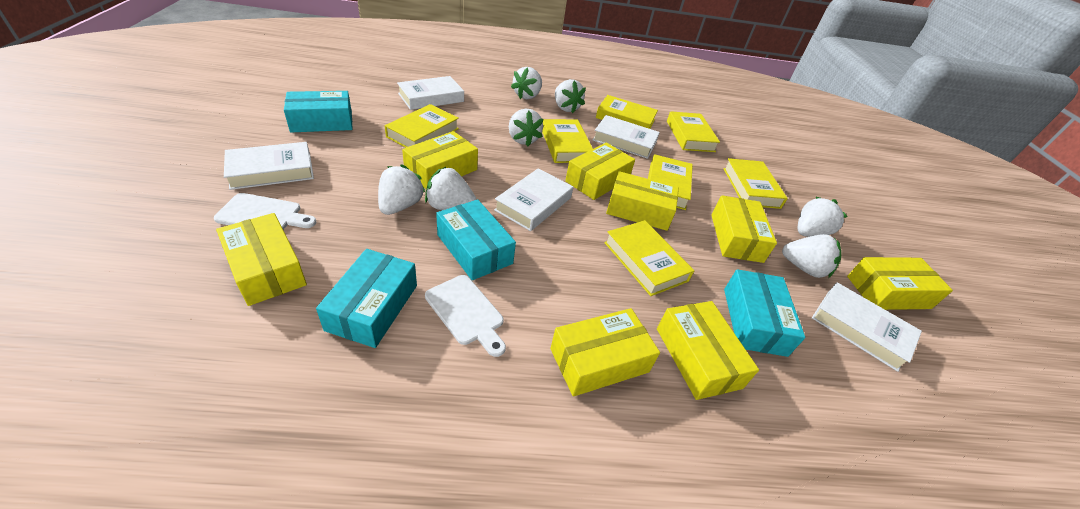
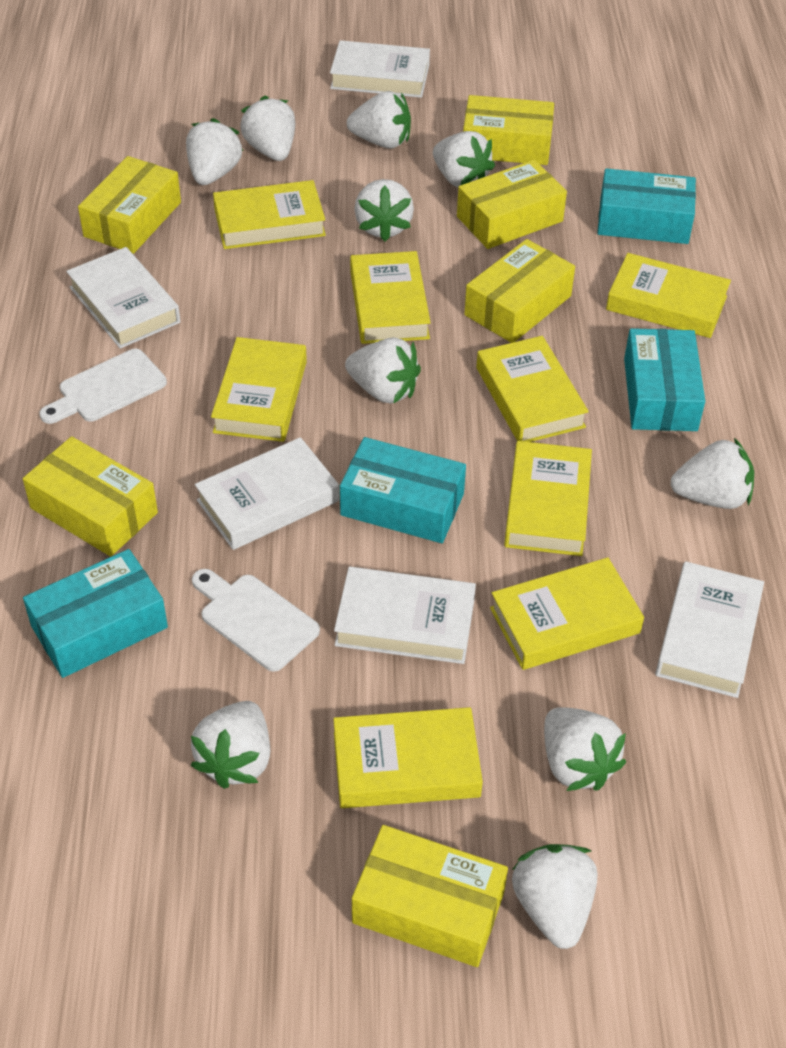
white strawberry: [378,164,425,215] [425,167,477,210] [509,109,543,146] [511,67,542,99] [555,79,586,113] [782,234,841,278] [798,197,848,237] = 7 -> [186,118,243,185] [191,701,270,789] [240,96,295,161] [345,337,421,404] [347,91,411,149] [355,179,414,241] [433,131,495,188] [512,844,598,949] [544,707,626,791] [671,438,754,509] = 10
yellow book: [385,104,459,148] [542,119,593,163] [596,95,658,129] [604,220,695,296] [648,154,693,210] [667,111,720,152] [723,158,788,209] = 7 -> [211,337,307,442] [213,180,326,249] [333,707,483,808] [350,251,431,344] [476,336,589,442] [490,557,644,670] [504,441,592,556] [606,253,731,338] = 8
yellow box: [216,213,307,306] [402,131,478,189] [550,308,660,397] [565,143,635,200] [606,171,679,231] [657,301,759,400] [711,195,777,263] [847,257,953,310] = 8 -> [23,436,158,557] [78,156,181,254] [352,825,508,967] [457,160,567,249] [463,95,554,165] [464,239,575,343] = 6

